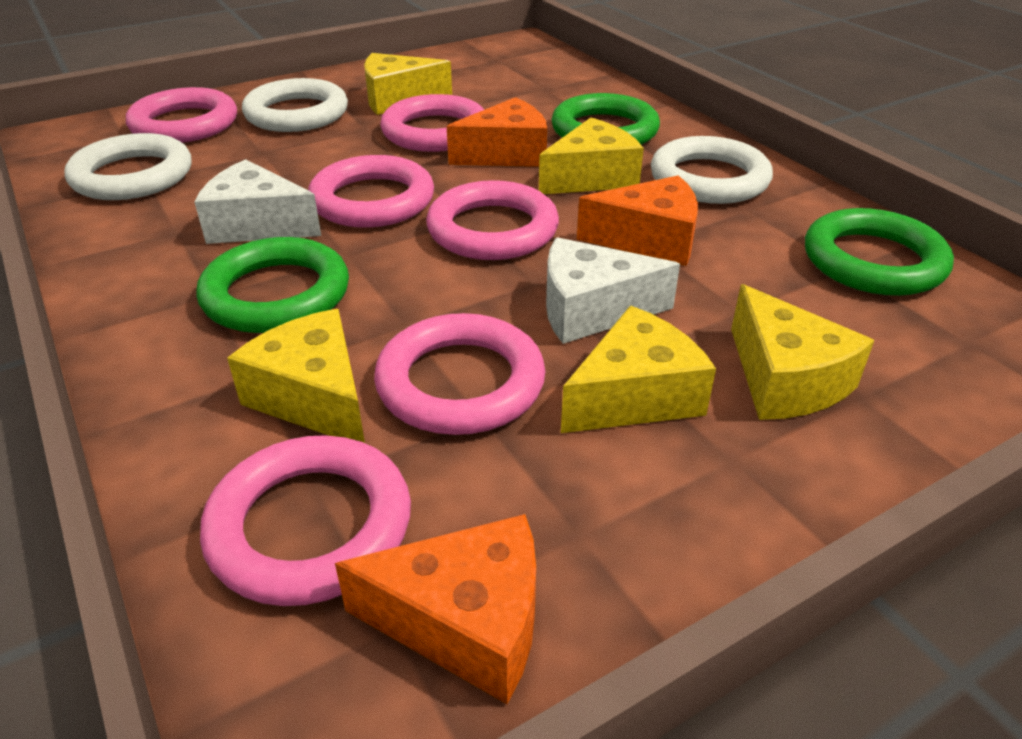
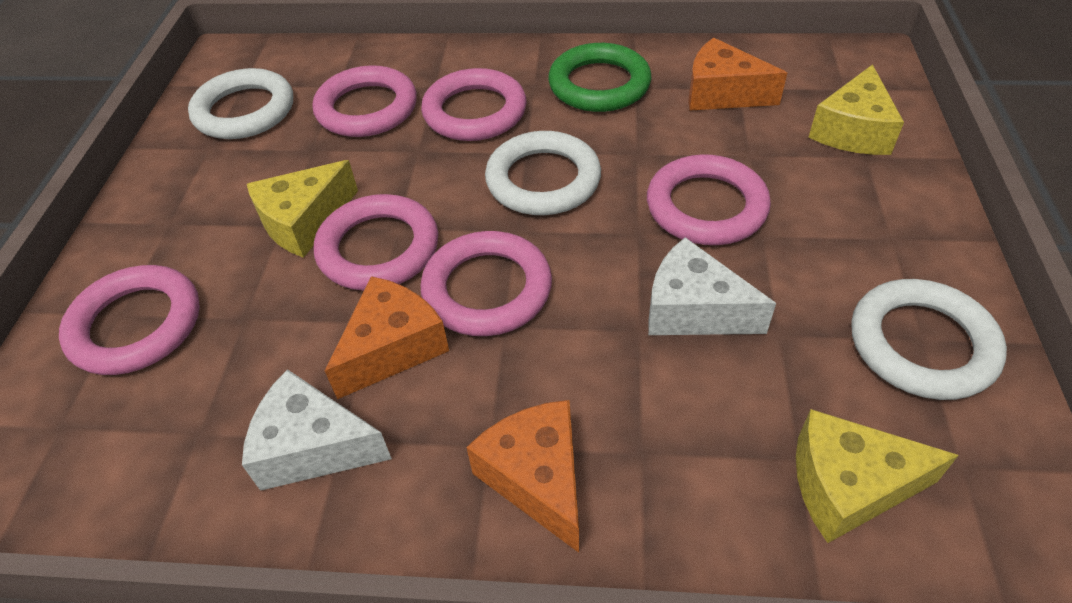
green ring: [196,237,349,333] [552,93,660,145] [805,208,954,296] = 3 -> [548,43,651,112] = 1
yellow cheese: [227,309,365,443] [364,53,452,115] [539,118,644,194] [561,306,716,433] [731,284,875,420] = 5 -> [247,160,358,258] [796,409,959,543] [808,64,904,155] = 3

